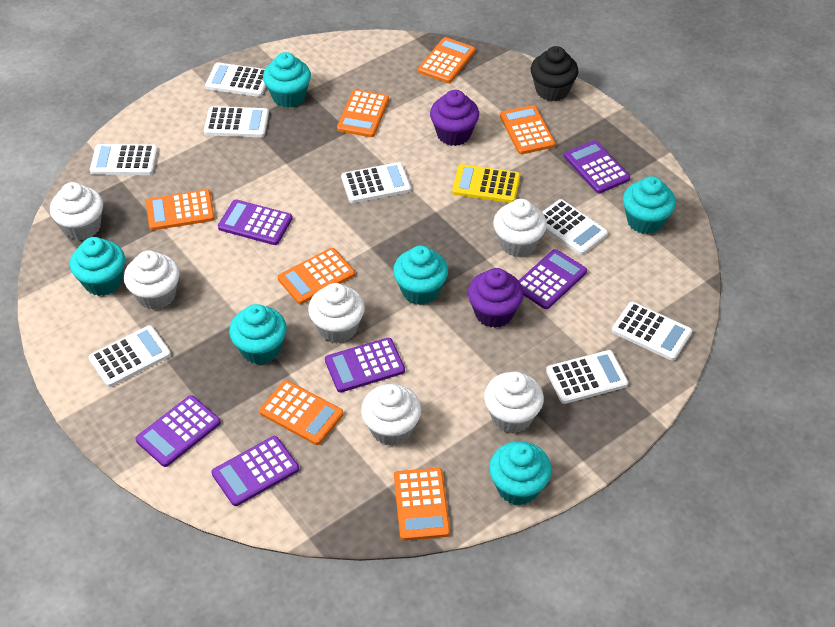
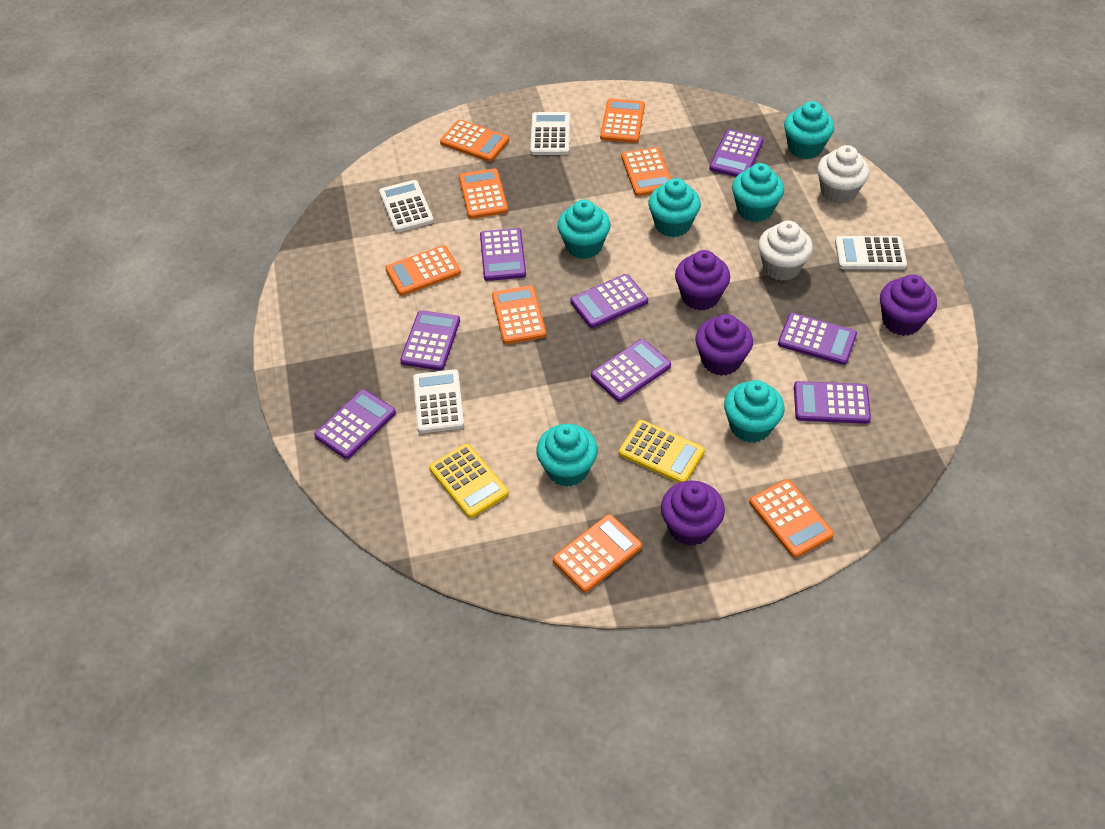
black cupcake: [531,46,578,101] = 1 -> none = 0
orange calculator: [146,189,215,230] [259,380,343,445] [278,248,355,304] [337,89,389,137] [394,468,450,541] [418,37,475,83] [500,105,556,154] = 7 -> [385,245,461,296] [440,119,509,162] [459,168,508,219] [492,285,546,344] [553,514,642,592] [600,99,645,143] [621,147,671,196] [749,479,834,558] = 8
purple calculator: [136,395,221,467] [212,436,299,506] [218,200,292,245] [325,338,405,393] [519,249,587,309] [564,140,630,193] = 6 -> [314,389,396,459] [400,310,460,370] [480,228,526,281] [570,274,648,328] [591,339,671,402] [709,129,763,177] [778,313,857,365] [794,381,871,424] = 8
purple cupcake: [430,90,479,146] [468,268,524,328] = 2 -> [661,480,725,546] [675,250,730,311] [695,314,753,376] [880,275,937,336] = 4
white calculator: [89,325,171,387] [90,144,158,175] [204,106,269,137] [205,63,266,97] [341,162,411,203] [542,199,608,255] [546,350,628,404] [612,302,692,361] = 8 -> [379,180,434,233] [413,369,464,433] [530,112,570,155] [835,236,907,269] = 4
white cupcake: [50,182,103,240] [124,250,180,310] [308,283,365,343] [361,384,421,446] [484,372,544,433] [493,199,547,257] = 6 -> [758,221,813,281] [817,145,869,204] = 2
yellow calculator: [452,164,520,203] = 1 -> [429,444,509,518] [619,420,705,483] = 2

